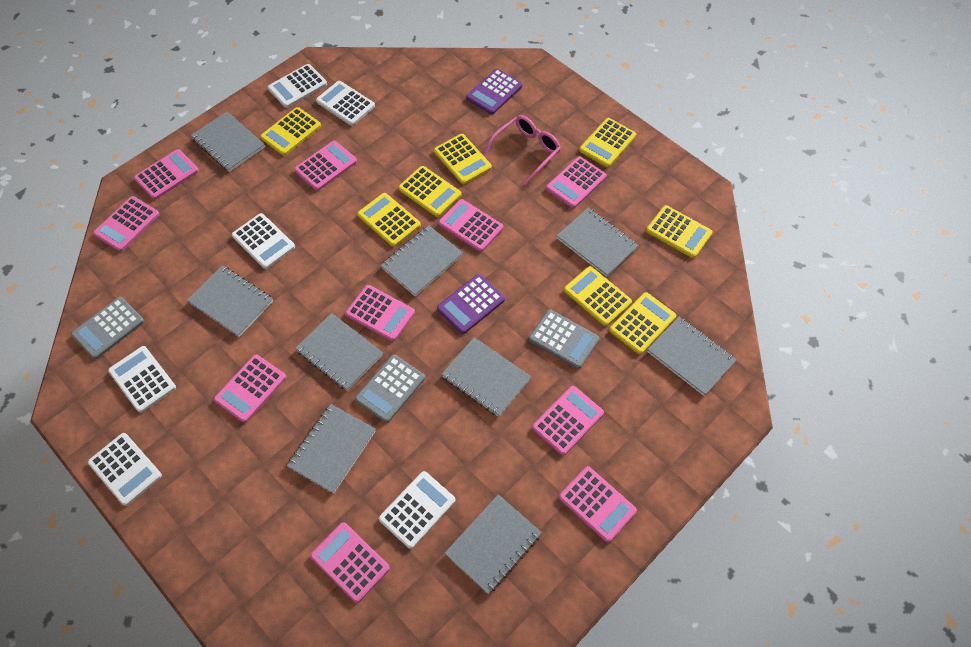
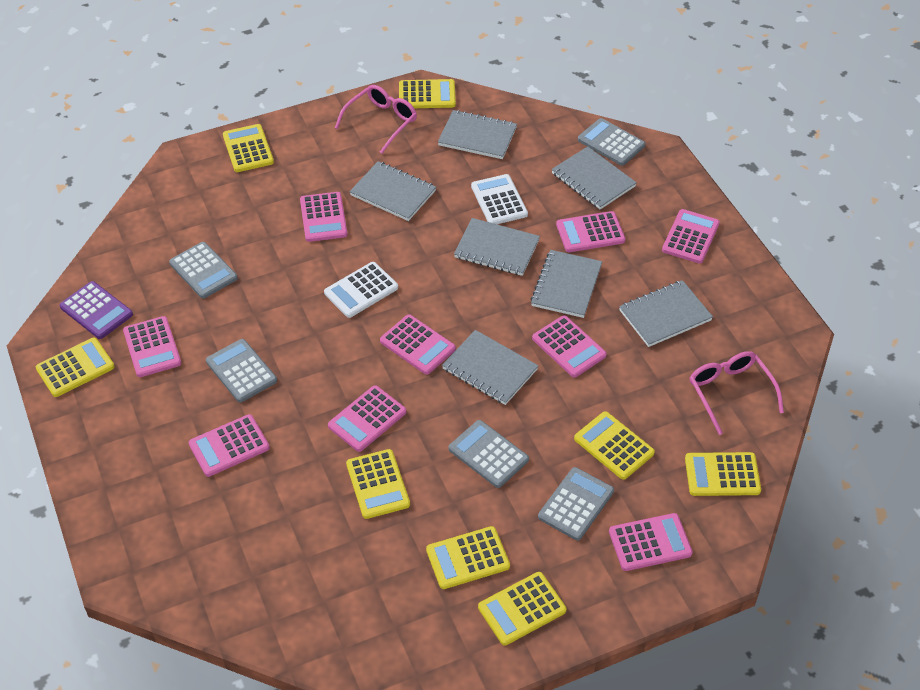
grey calculator: [71,297,144,359] [355,355,425,423] [529,310,599,369] = 3 -> [169,242,238,299] [206,339,277,403] [449,420,529,488] [538,467,614,541] [578,118,645,166] = 5
grey notebook: [187,265,273,337] [191,112,265,172] [287,404,376,494] [295,313,383,391] [381,225,463,296] [441,337,531,417] [444,494,542,594] [557,208,639,277] [647,317,737,396] = 9 -> [350,161,436,221] [438,110,517,159] [442,330,539,405] [454,218,540,276] [531,250,602,318] [552,146,637,209] [619,280,713,347] = 7
pink calculator: [93,196,160,252] [134,149,199,200] [214,355,286,423] [294,141,357,191] [310,522,390,603] [345,285,415,341] [438,199,503,252] [532,386,604,456] [546,156,607,208] [559,466,637,543] = 10 -> [123,316,181,377] [188,414,270,477] [300,192,348,242] [328,385,406,452] [380,315,456,375] [532,315,607,377] [556,211,625,252] [609,513,693,571] [662,209,720,263] = 9
pink glasses: [483,115,561,185] = 1 -> [335,85,417,154] [690,351,784,435] = 2
purple calculator: [437,274,505,334] [466,69,522,114] = 2 -> [59,281,133,339] = 1
white calculator: [88,433,162,506] [108,346,176,413] [232,213,295,269] [268,64,327,108] [316,81,375,126] [379,471,455,549] = 6 -> [324,262,398,318] [471,174,528,224] = 2

